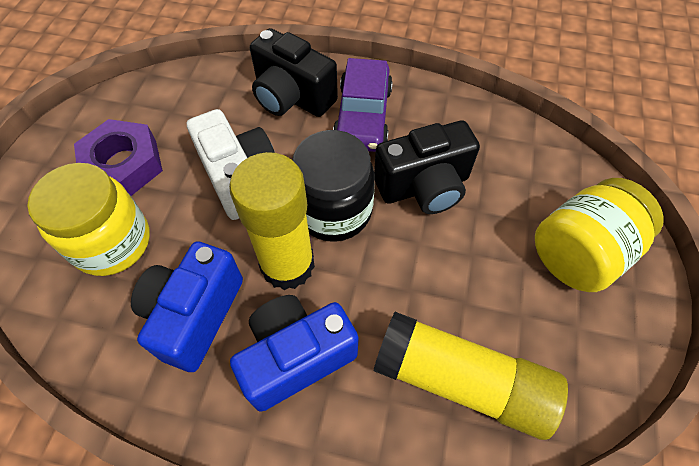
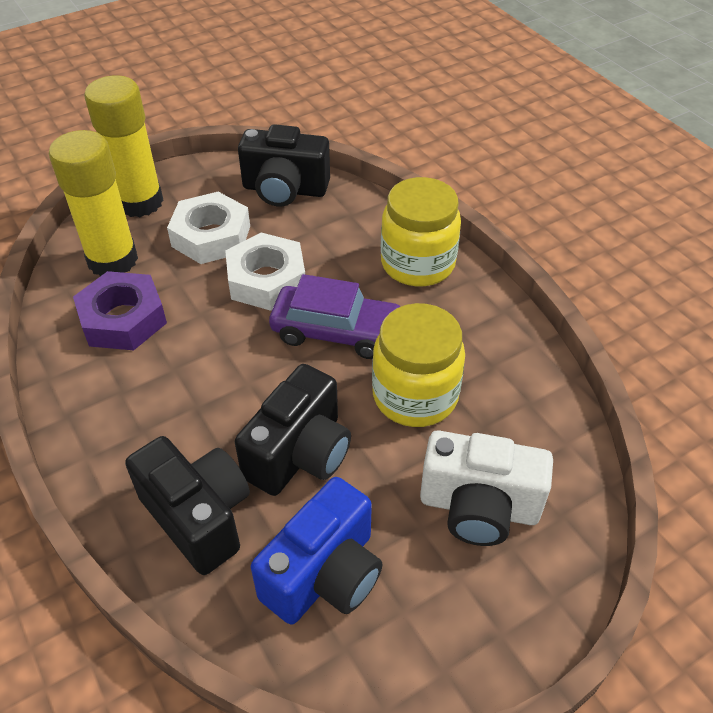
black camera: [250,28,338,117] [374,120,480,214] = 2 -> [125,436,250,575] [235,364,351,496] [238,124,330,206] = 3
black jar: [293,130,375,242] = 1 -> none = 0
blue camera: [131,241,243,372] [230,295,359,412] = 2 -> [251,477,383,625] = 1
white nut: none = 0 -> [167,192,250,264] [225,232,305,311] = 2

